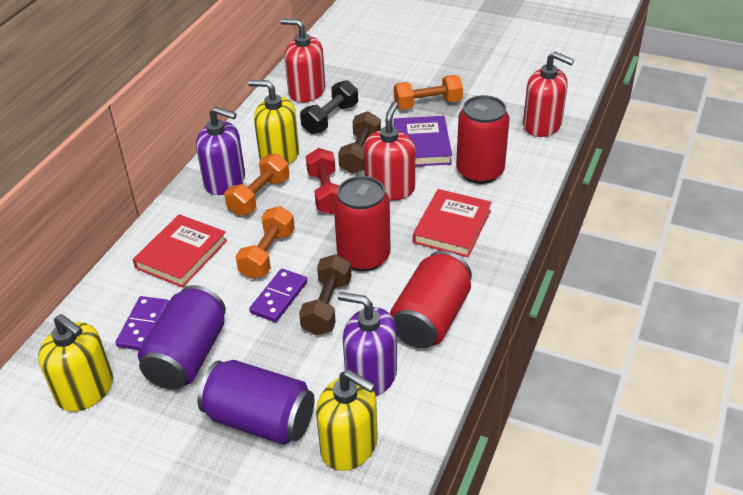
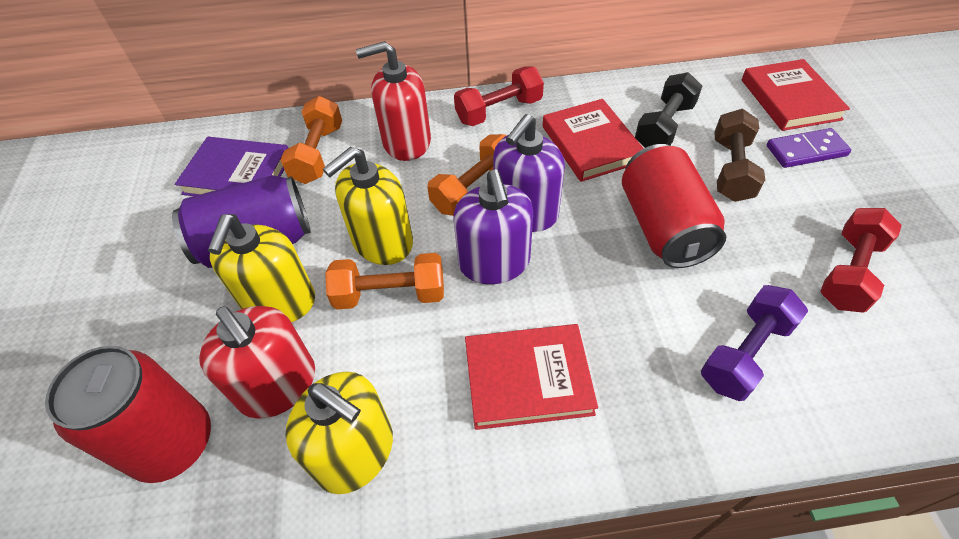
brown dumbbell: [299,254,352,335] [338,111,381,174] = 2 -> [714,109,765,202] = 1
purple can: [138,285,226,390] [197,360,314,445] = 2 -> [172,175,311,268] = 1
purple domino: [116,296,169,350] [249,269,307,322] = 2 -> [767,128,851,168] = 1
purple dumbbell: none = 0 -> [701,285,808,401] = 1
red book: [133,214,227,288] [413,189,492,257] = 2 -> [465,324,598,430] [543,99,644,182] [741,59,850,131] = 3
red can: [333,176,390,271] [390,251,472,348] [456,95,509,184] = 3 -> [45,346,211,483] [622,144,726,268] = 2
red dumbbell: [306,148,339,214] = 1 -> [454,66,544,126] [820,208,902,313] = 2
red soap dispenser: [281,18,325,103] [364,102,415,200] [523,52,574,137] = 3 -> [199,306,315,418] [356,41,431,161] = 2

